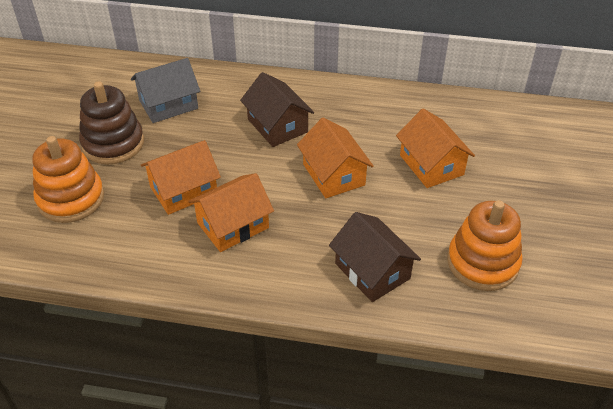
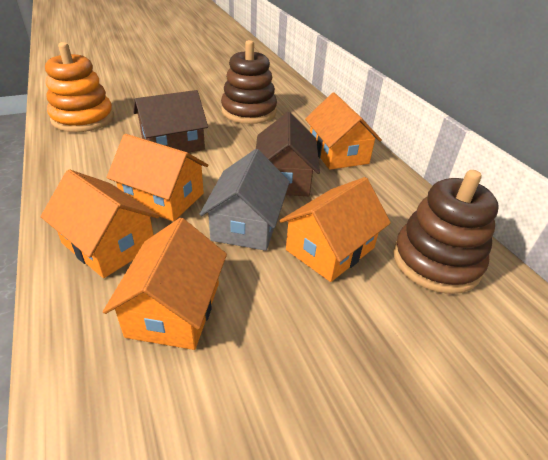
brown stacking toy: [79,81,144,165] = 1 -> [221,40,277,124] [393,170,499,294] = 2
orange house: [141,140,221,215] [188,173,274,252] [297,118,374,198] [396,108,475,188] = 4 -> [41,170,160,278] [103,218,227,350] [107,134,208,222] [280,177,391,282] [305,93,382,170] = 5
orange stacking toy: [32,136,104,223] [447,200,523,291] = 2 -> [45,42,114,132] = 1

